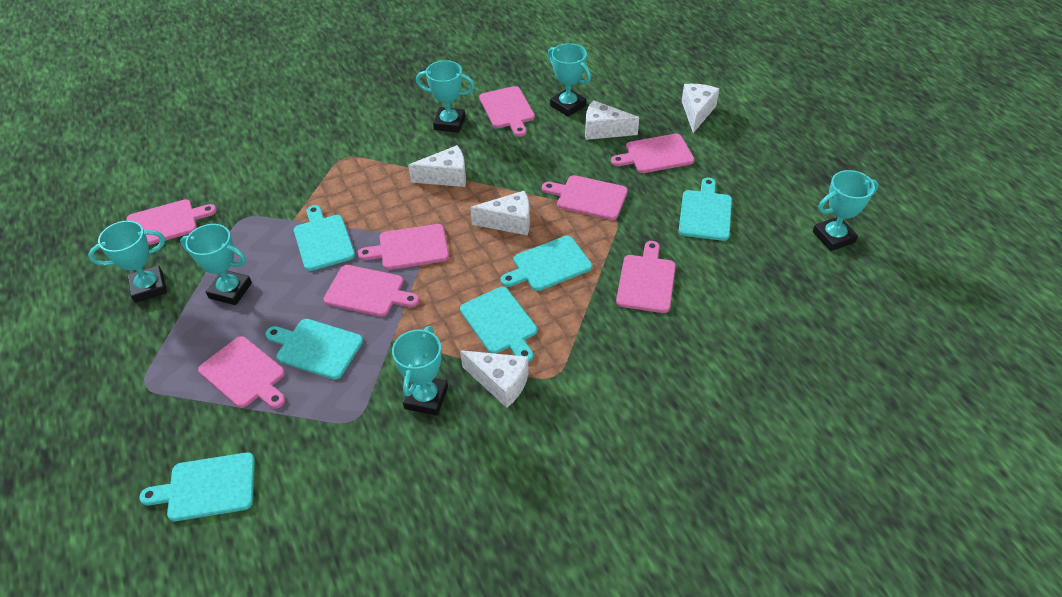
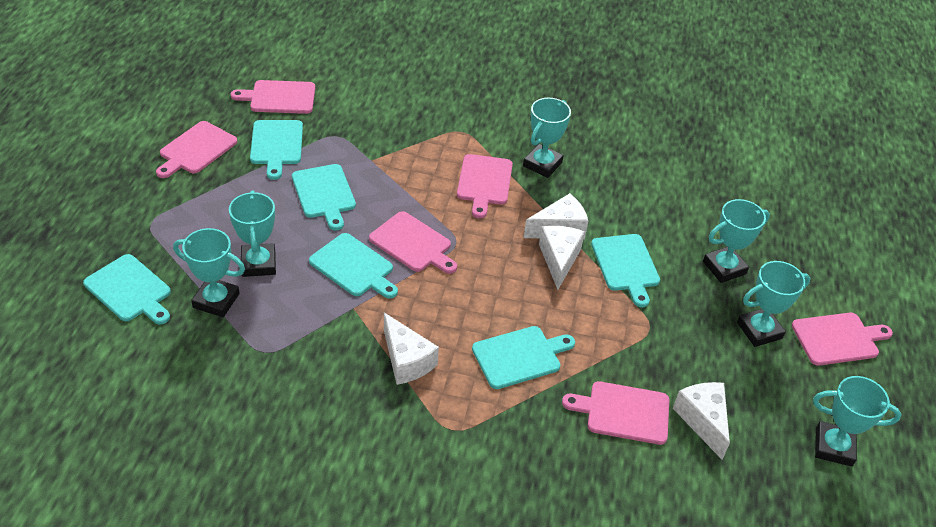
pink cutting board: [126,199,217,245] [198,336,285,409] [323,265,419,317] [358,224,449,270] [479,86,535,137] [542,175,628,220] [611,134,694,173] [616,241,676,313] = 8 -> [156,121,238,178] [231,80,315,114] [369,211,457,274] [457,154,513,218] [562,381,669,445] [792,313,893,366] = 6
white cheese: [408,145,466,187] [460,350,529,408] [470,190,530,236] [585,100,640,140] [682,84,719,133] = 5 -> [384,313,439,385] [523,193,588,239] [539,226,585,290] [673,382,730,460] = 4

